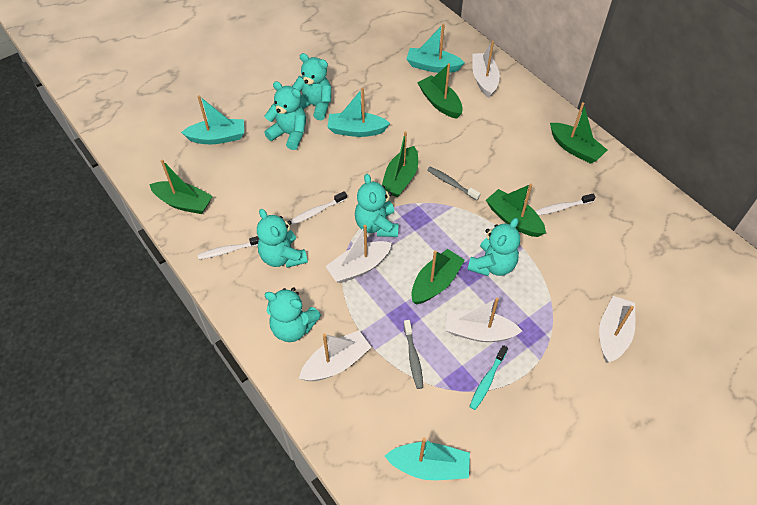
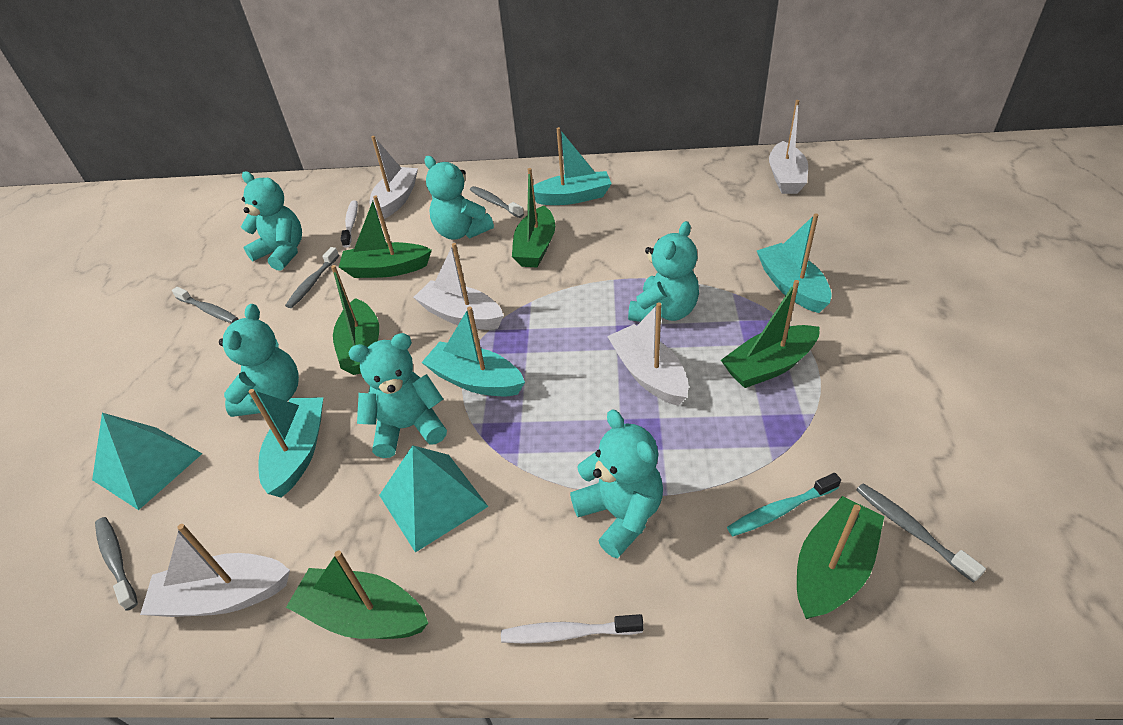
grey toothbrush: [404,320,423,389] [427,167,481,201] = 2 -> [95,517,138,611] [172,287,238,323] [285,247,339,308] [470,186,524,218] [856,483,986,583] = 5
turquoise pyramid: none = 0 -> [92,413,202,510] [379,445,488,553] = 2
white toothbrush: [197,236,259,259] [290,191,347,225] [535,194,595,215] = 3 -> [341,200,358,248] [501,614,644,643] = 2

